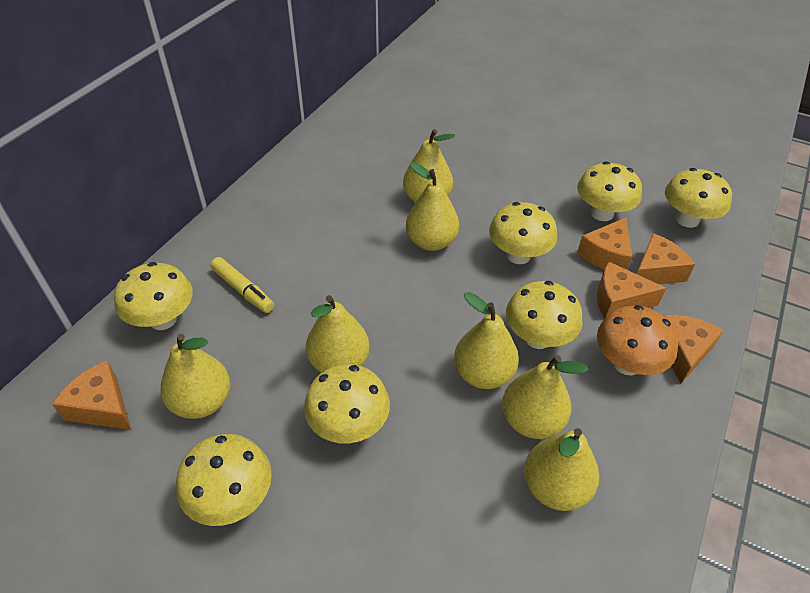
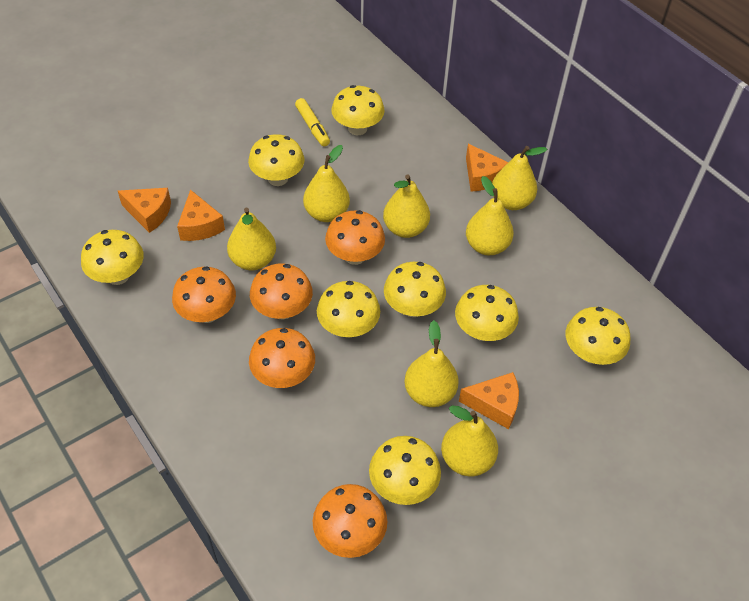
orange cheese: [52,361,131,430] [577,217,632,270] [597,262,666,319] [636,233,695,284] [663,315,724,384] = 5 -> [118,188,171,233] [177,189,225,241] [459,372,519,429] [466,144,508,192] = 4
orange mushroom: [597,305,678,375] = 1 -> [172,266,236,323] [249,328,315,388] [250,263,313,320] [313,484,387,558] [325,210,385,265] = 5
yellow mushroom: [114,262,193,330] [176,434,272,526] [304,364,390,443] [489,202,557,264] [506,281,582,349] [577,161,642,221] [665,168,732,228] = 7 -> [81,230,144,285] [248,134,305,186] [317,281,380,337] [331,85,385,135] [369,436,441,505] [384,262,446,317] [455,285,519,341] [566,307,630,365] = 8

